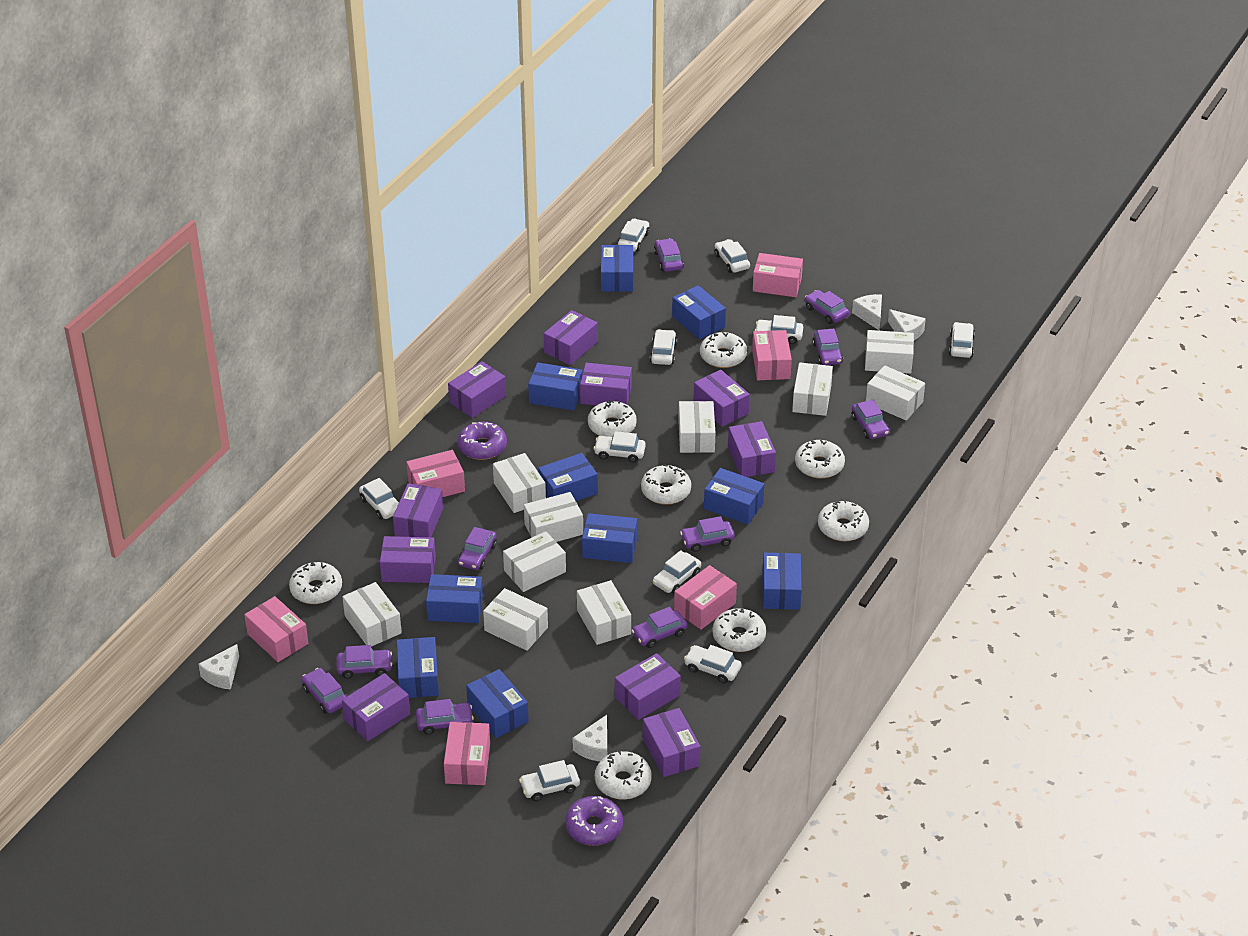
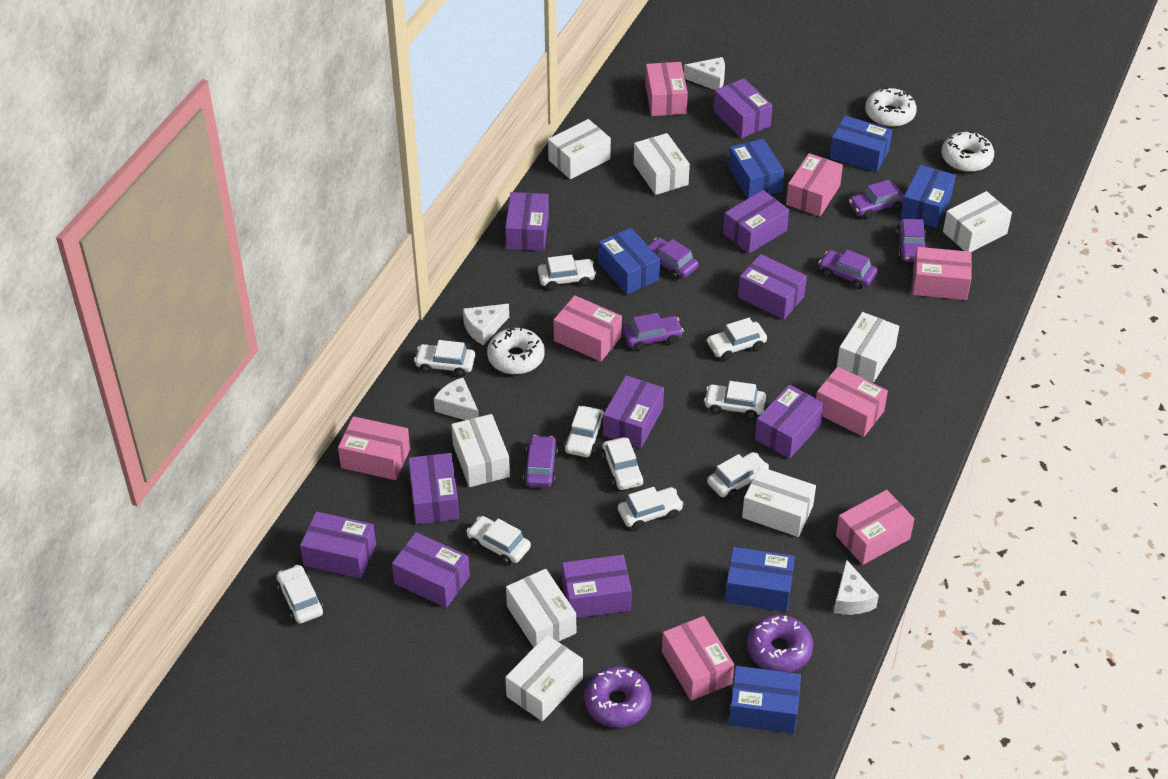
blue box: [397,637,439,698] [426,574,483,623] [466,669,529,738] [528,362,582,411] [538,453,598,501] [582,513,637,563] [601,245,633,292] [672,285,726,340] [704,468,764,525] [763,553,802,610] = 10 -> [598,228,660,294] [725,547,795,612] [728,139,784,199] [729,666,801,734] [829,116,892,172] [900,165,956,228] = 6
pink box: [244,596,308,662] [406,450,465,497] [444,722,490,785] [674,565,737,630] [752,330,792,380] [753,253,803,297] = 6 -> [338,416,410,480] [554,295,622,362] [645,62,688,116] [662,616,734,701] [786,153,843,216] [816,366,888,437] [836,490,914,565] [912,247,972,300] = 8
purple car: [302,668,347,713] [337,645,392,679] [416,699,474,735] [458,527,497,570] [631,607,688,648] [654,238,684,272] [680,516,735,552] [805,290,849,324] [812,329,843,365] [852,400,889,439] = 10 -> [523,435,558,487] [623,313,684,350] [648,238,698,279] [819,250,877,289] [849,180,904,219] [896,219,925,262] = 6
white box: [342,582,402,647] [483,588,548,651] [493,453,546,513] [503,531,566,592] [524,492,583,542] [577,580,631,645] [678,401,715,453] [792,362,833,416] [865,330,914,374] [866,366,925,420] = 10 -> [451,414,510,487] [505,635,583,721] [506,569,576,648] [548,119,611,179] [634,133,690,195] [742,467,816,537] [836,312,899,383] [943,191,1012,252] = 8
white donut: [289,562,342,604] [588,400,637,437] [595,751,652,800] [641,464,691,505] [700,332,747,368] [712,608,766,652] [795,440,845,479] [818,500,869,541] = 8 -> [487,327,545,374] [865,88,917,127] [941,131,994,172] = 3

